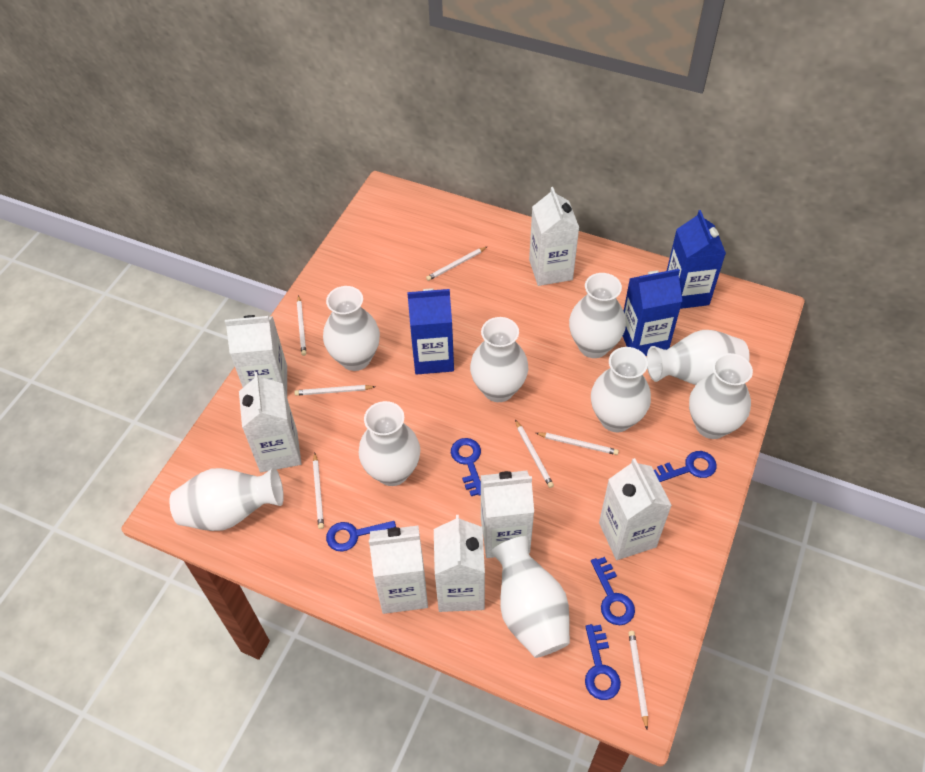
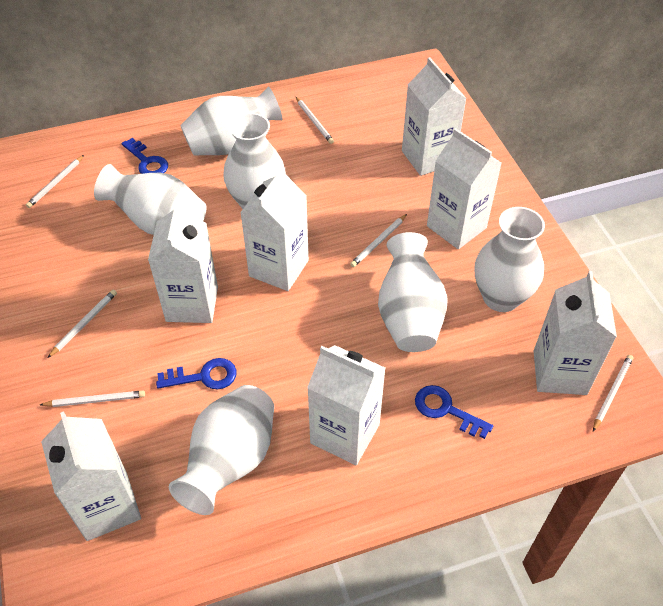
blue carton: [407,288,454,375] [623,269,682,356] [667,210,726,309] = 3 -> none = 0
blue key: [326,521,396,552] [451,438,481,496] [585,624,621,700] [591,557,635,625] [654,451,717,482] = 5 -> [121,138,168,174] [156,358,237,389] [415,385,493,439] = 3
white pencil: [294,385,375,396] [297,295,306,356] [313,453,324,529] [426,246,488,281] [515,420,554,488] [536,433,619,455] [628,631,648,729] = 7 -> [26,155,84,208] [40,391,145,407] [48,290,117,358] [296,97,334,144] [350,214,407,267] [593,355,633,431] = 6
white vase: [169,468,284,531] [323,286,380,371] [359,401,420,486] [470,317,528,402] [491,536,570,658] [569,273,626,358] [591,347,651,432] [647,330,750,385] [689,353,753,439] = 9 -> [94,164,207,235] [169,385,274,515] [180,87,283,155] [223,113,286,209] [378,232,448,352] [475,207,545,312] = 6

